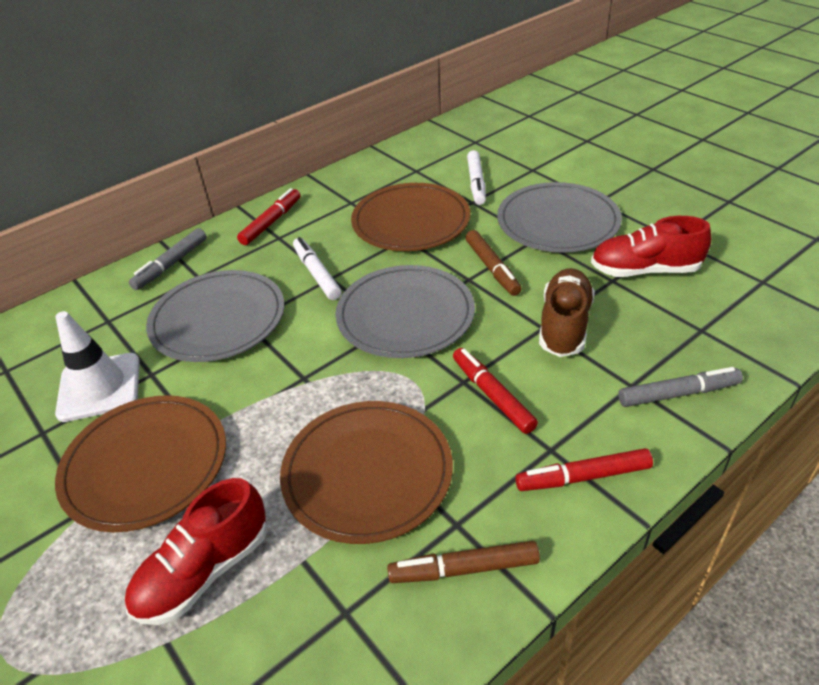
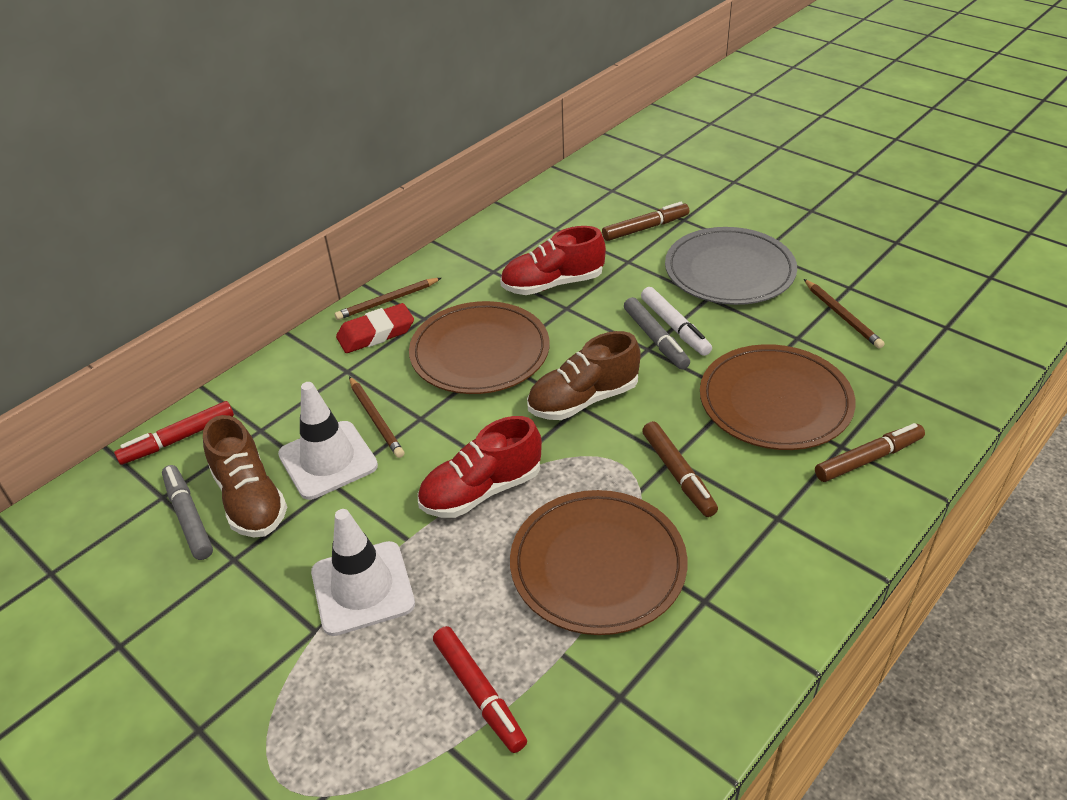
brown marker: [387,541,540,583] [465,230,522,296] = 2 -> [602,202,689,241] [642,421,718,517] [815,423,925,482] = 3
brown pencil: none = 0 -> [335,278,441,320] [349,376,404,458] [804,279,885,349] = 3
brown shoe: [539,268,595,357] = 1 -> [203,415,287,537] [527,331,641,420] = 2
grey plate: [146,270,284,362] [335,265,475,358] [497,182,622,253] = 3 -> [665,227,797,305] = 1
red eraser: none = 0 -> [336,303,414,353] = 1
red marker: [237,188,301,245] [453,348,538,434] [515,448,653,491] = 3 -> [114,401,234,465] [433,626,527,753] = 2
white marker: [293,237,342,300] [467,150,486,205] = 2 -> [641,287,712,356] = 1
white traffic cone: [55,311,140,422] = 1 -> [278,382,378,500] [311,509,415,636] = 2

